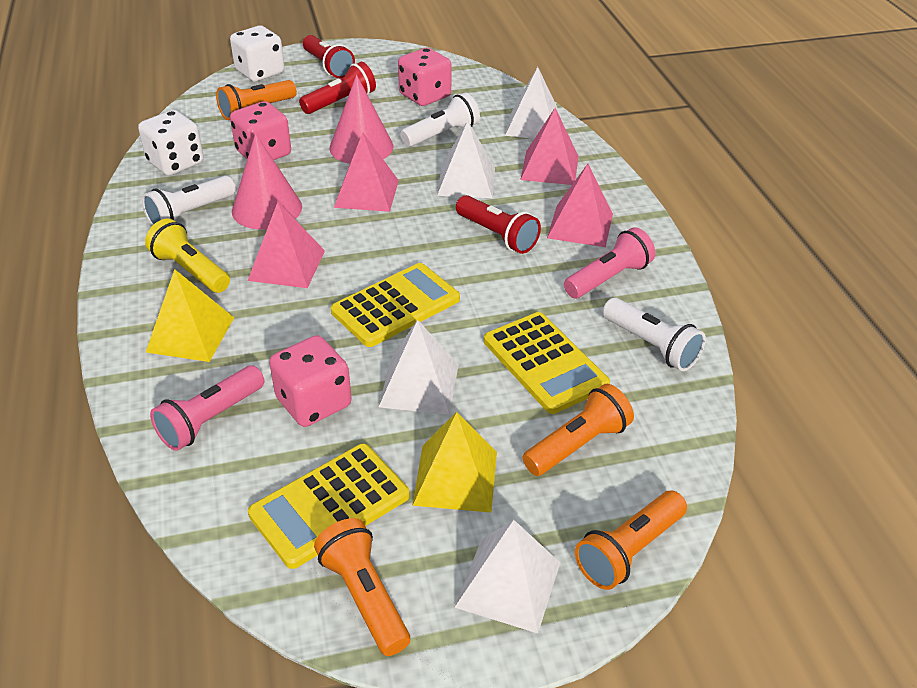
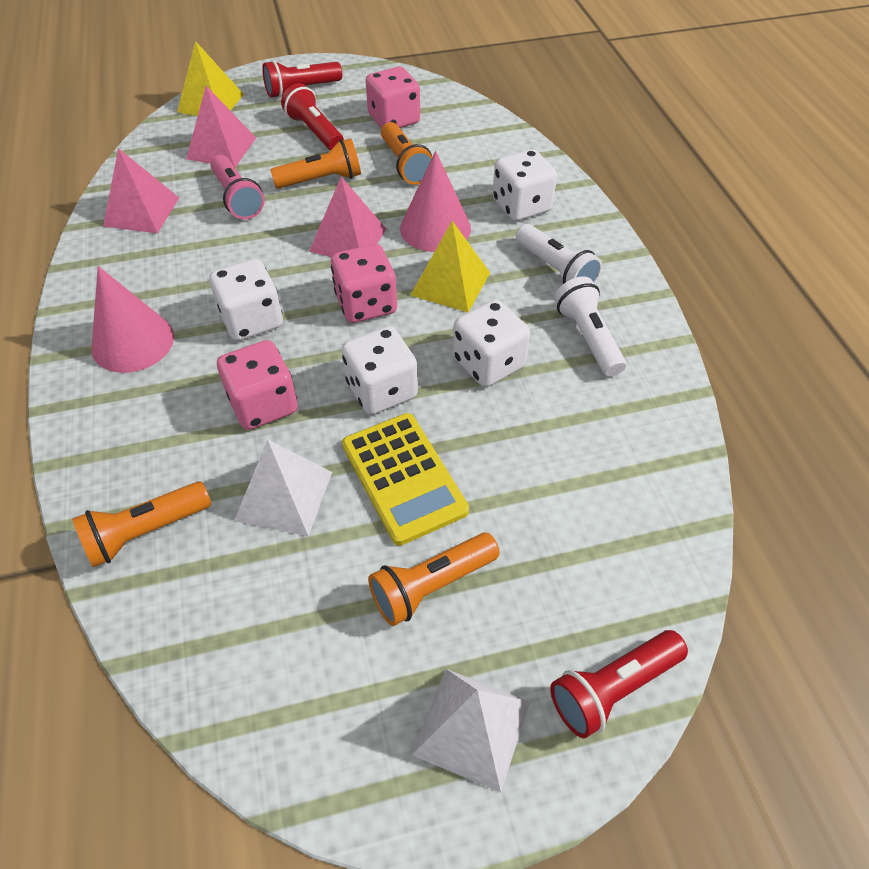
pink flashlight: [150,365,264,451] [564,227,655,298] = 2 -> [210,155,265,219] = 1
pink pyramid: [248,202,325,288] [334,132,399,212] [520,108,578,185] [547,164,613,247] = 4 -> [103,148,179,233] [186,86,256,167] [309,177,386,257] = 3
white dice: [138,110,204,176] [230,26,285,82] = 2 -> [209,259,283,341] [341,326,418,415] [453,299,530,387] [493,149,557,221] = 4
white flashlight: [142,176,236,226] [400,93,480,147] [603,298,706,371] = 3 -> [516,224,603,285] [554,277,626,377] = 2
white pyramid: [378,320,459,415] [437,120,495,198] [454,520,560,633] [505,67,561,139] = 4 -> [234,440,332,537] [412,669,530,793] = 2
yellow calculator: [248,444,410,569] [331,263,460,347] [484,312,610,414] = 3 -> [342,413,469,546] = 1
yellow flashlight: [145,219,230,293] = 1 -> none = 0

